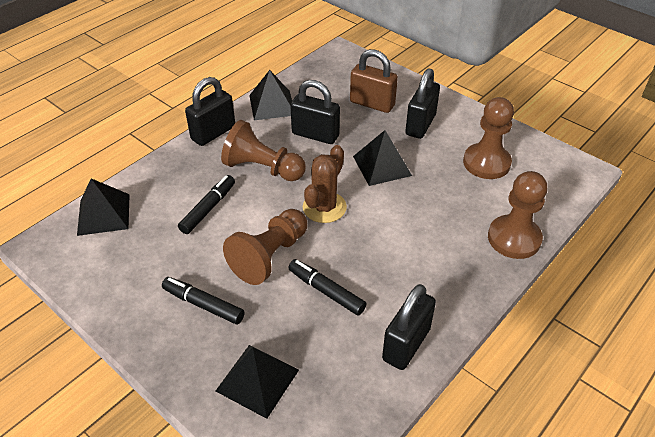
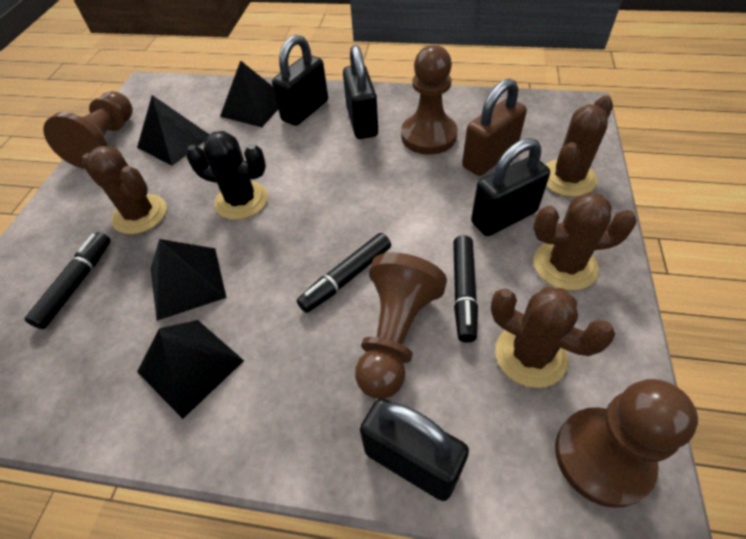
black cactus: none = 0 -> [186,131,268,220] = 1
brown cactus: [303,145,347,223] = 1 -> [82,146,167,234] [491,287,615,388] [533,192,637,290] [546,96,613,197] = 4

